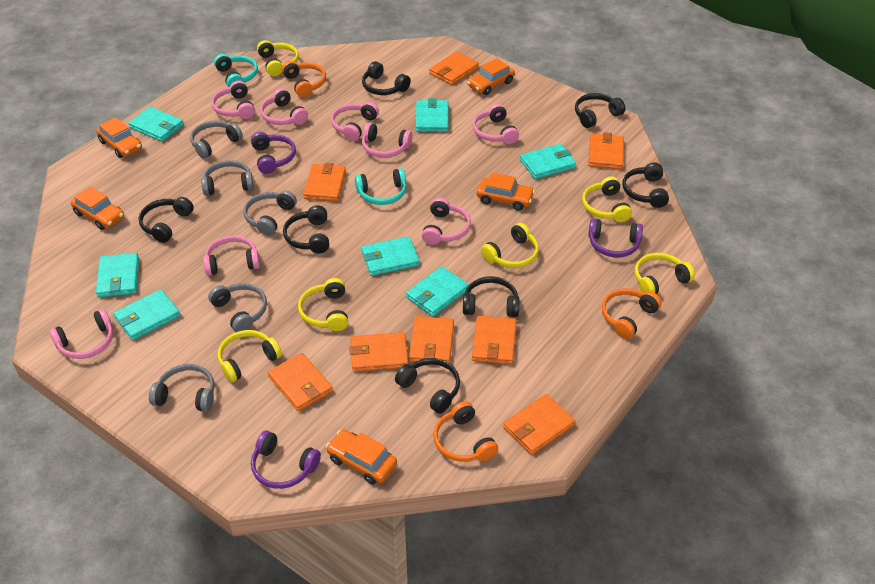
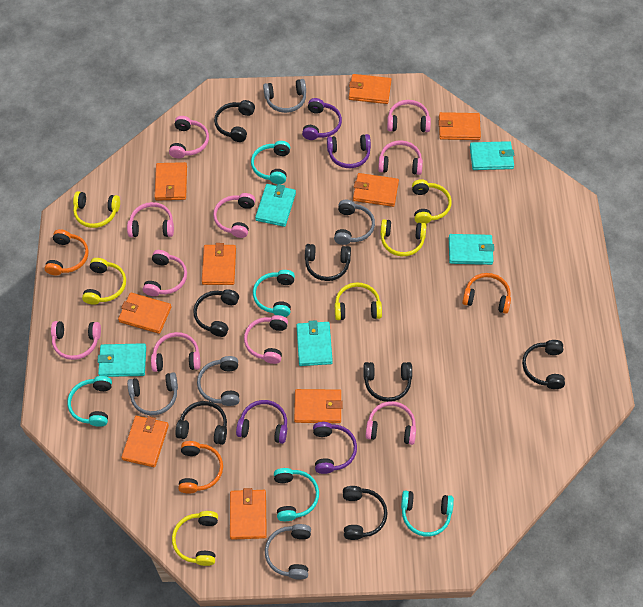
orange car: [71,186,124,230] [96,117,142,158] [326,429,397,485] [467,58,515,95] [477,173,535,211] = 5 -> none = 0
orange wallet: [268,353,333,411] [303,163,346,201] [349,332,408,372] [409,316,454,363] [429,51,479,85] [472,315,516,365] [503,394,575,455] [588,132,624,169] = 8 -> [118,293,172,334] [121,416,169,467] [155,162,187,201] [202,243,236,285] [230,488,267,540] [294,389,343,423] [349,74,391,104] [353,173,399,207] [439,112,481,140] = 9
pink headphones: [49,309,113,359] [203,235,260,276] [211,80,255,119] [260,88,308,125] [331,102,379,141] [362,123,412,158] [422,198,471,245] [472,104,519,144] = 8 -> [51,321,101,360] [127,202,174,237] [143,250,187,296] [151,332,200,372] [169,116,209,158] [213,193,255,238] [244,315,288,364] [365,401,416,445] [378,140,423,175] [387,100,431,132] = 10
purple headphones: [251,132,296,174] [251,431,321,489] [588,219,643,257] = 3 -> [236,400,287,444] [302,98,342,140] [313,422,357,474] [327,134,371,168] = 4
turquoise headphones: [214,54,258,87] [355,168,406,205] = 2 -> [67,376,112,427] [251,141,290,184] [253,270,295,317] [274,468,319,521] [401,490,454,537] = 5
turquoise wallet: [96,253,139,297] [114,289,180,340] [128,106,184,142] [361,236,420,276] [406,266,469,317] [415,98,448,132] [520,144,576,179] = 7 -> [97,343,146,377] [255,184,296,227] [297,320,333,366] [449,234,494,265] [470,141,514,170] = 5

